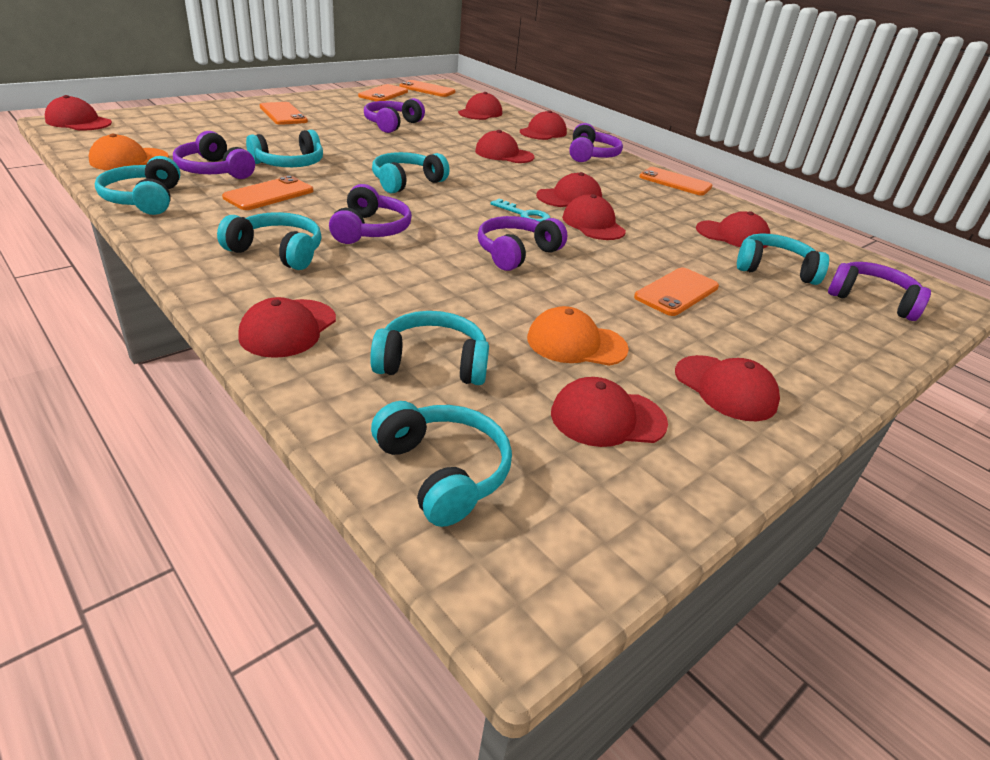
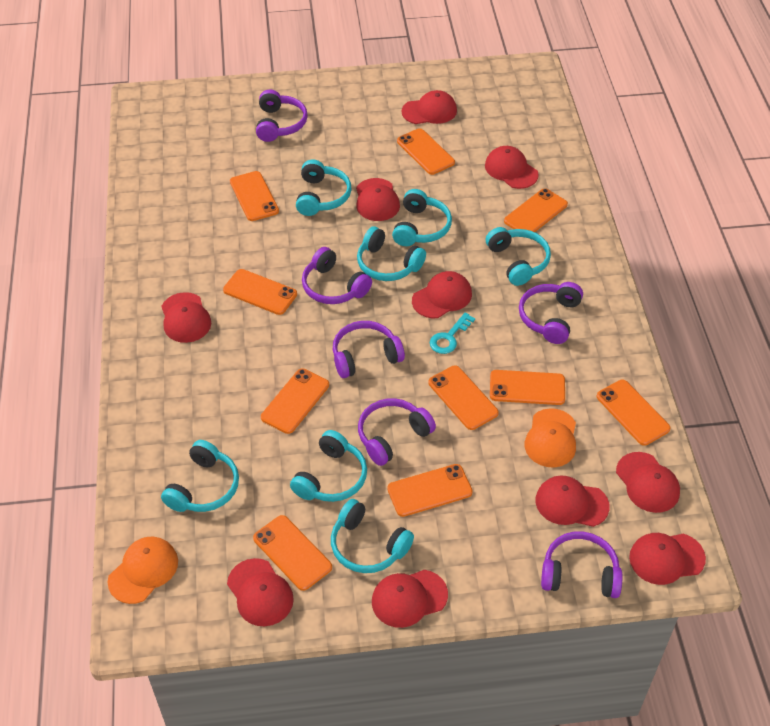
orange phone: [222,176,313,210] [260,102,308,125] [358,84,408,101] [400,80,456,97] [634,267,719,316] [639,167,712,196] = 6 -> [223,269,297,315] [230,171,279,221] [253,515,332,591] [261,368,329,434] [387,464,473,517] [397,128,455,175] [428,366,499,430] [490,370,565,405] [504,188,568,232] [597,380,671,446] = 10

